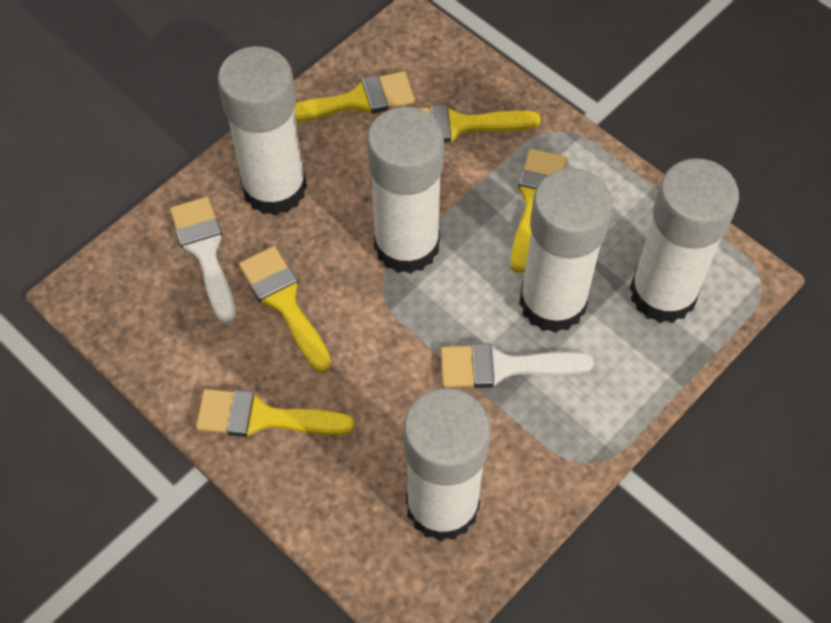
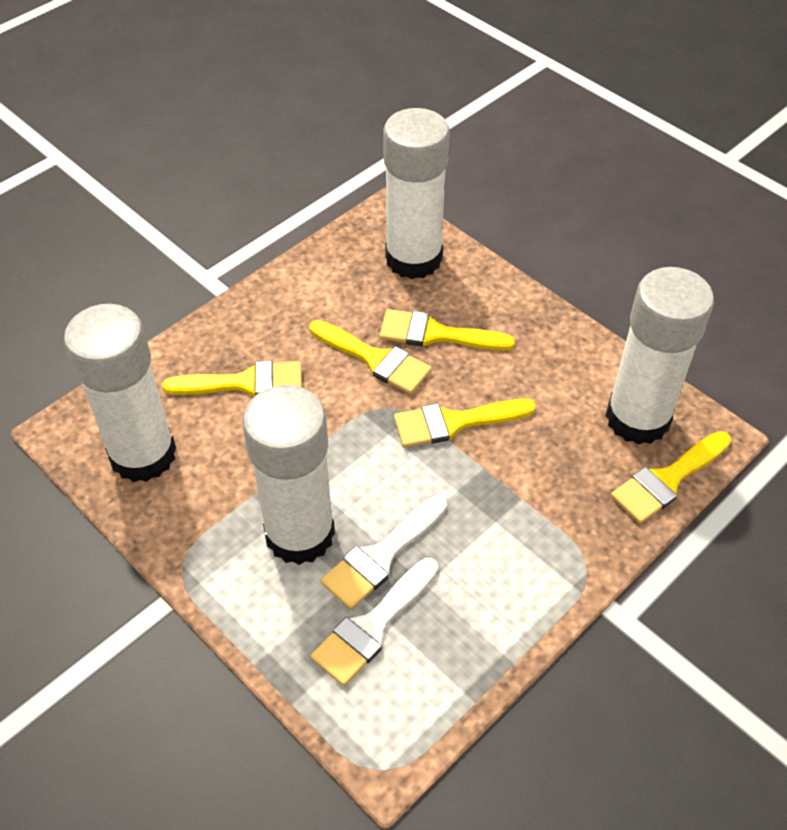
white glue stick: [217,46,307,216] [367,107,444,274] [403,388,491,541] [519,168,613,333] [630,158,739,323] = 5 -> [64,304,176,482] [242,385,335,565] [383,108,450,279] [605,267,714,445] = 4

